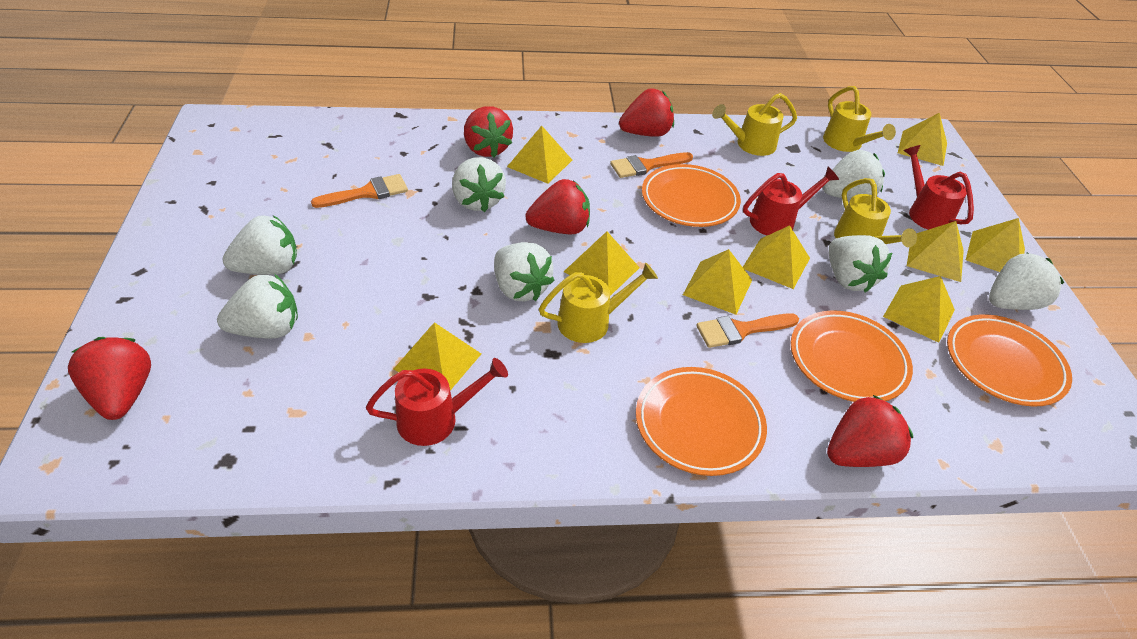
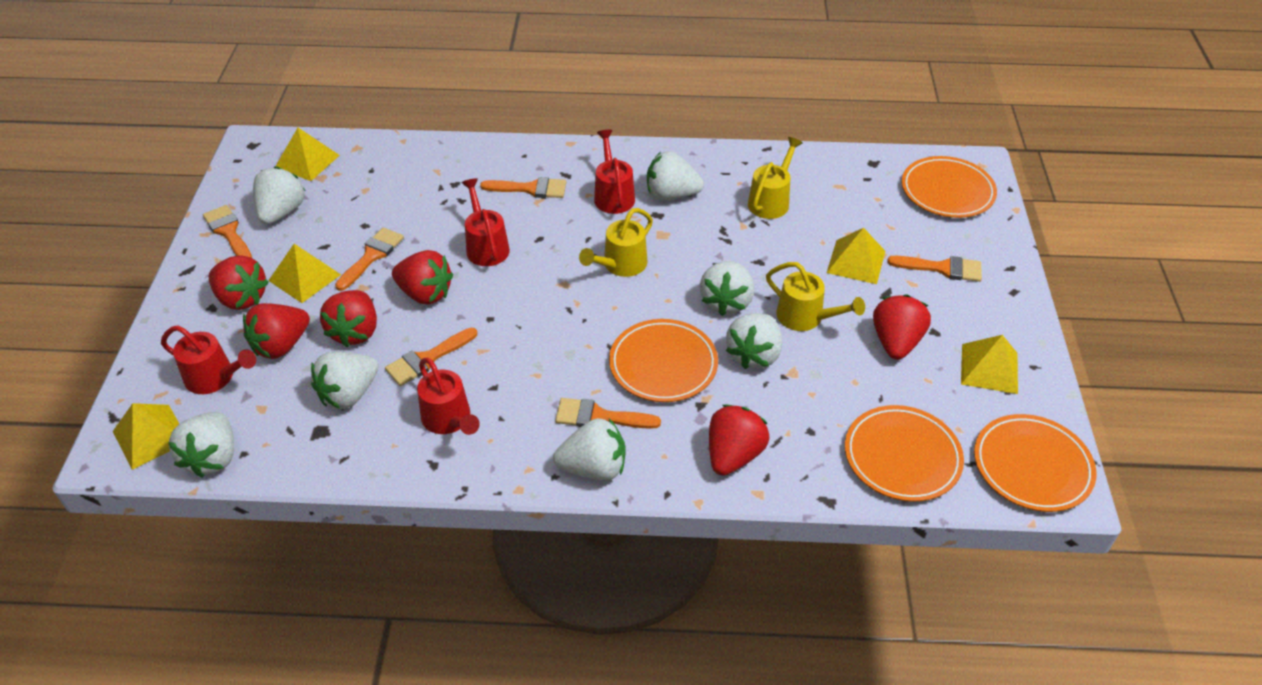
orange brush: [311,174,408,208] [610,152,693,178] [696,313,799,348] = 3 -> [203,205,252,258] [335,228,404,291] [385,328,477,386] [480,177,566,198] [555,398,661,429] [887,256,982,282] = 6
red strawberry: [68,337,151,420] [464,106,513,157] [526,179,590,234] [619,89,674,137] [827,395,913,467] = 5 -> [209,255,269,310] [243,303,310,359] [320,290,377,348] [392,250,453,305] [709,405,769,476] [873,295,931,360] = 6
red watering can: [366,358,508,446] [743,167,839,235] [903,145,974,230] = 3 -> [161,325,256,394] [417,358,480,435] [462,178,510,266] [594,130,635,214] = 4
yellow pyramid: [394,322,481,390] [507,126,572,184] [564,231,640,296] [683,249,752,315] [743,225,810,289] [883,276,955,343] [898,113,947,166] [907,221,964,282] [966,218,1025,272] = 9 -> [112,403,179,470] [268,244,341,303] [275,128,340,181] [827,228,885,284] [961,335,1018,394] = 5
yellow watering can: [539,263,658,343] [712,93,797,156] [823,86,896,152] [834,178,917,247] = 4 -> [579,208,653,277] [748,137,803,219] [766,262,865,331] = 3

